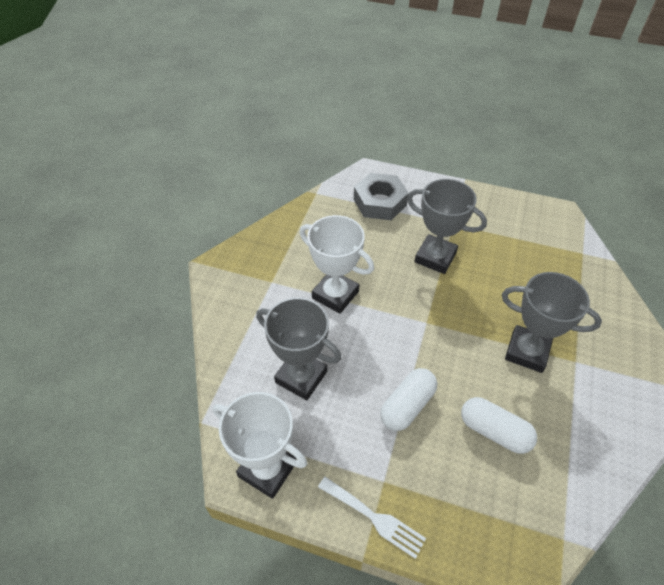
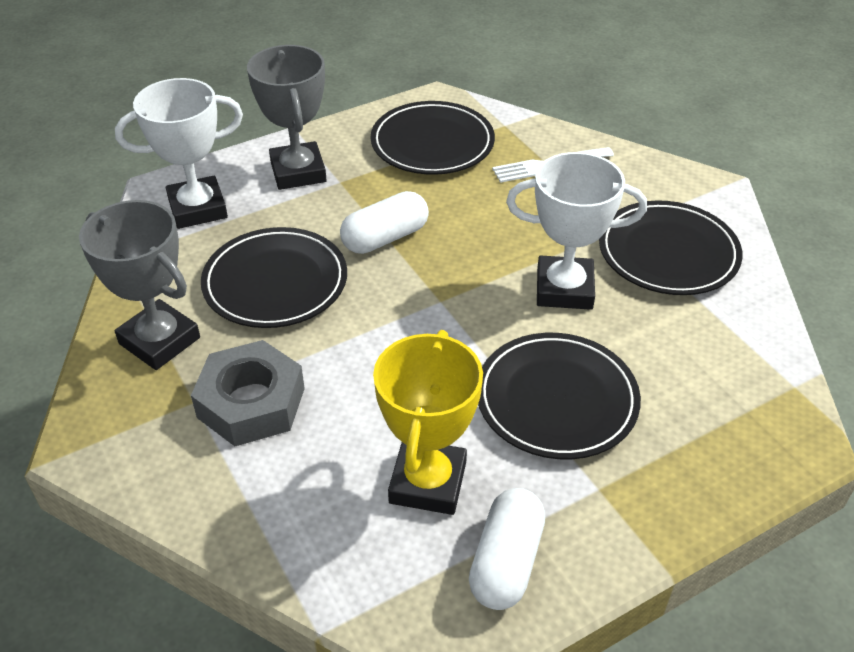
black plate: none = 0 -> [201,227,347,328] [371,101,495,175] [478,333,641,459] [599,200,743,295] = 4
grey trophy: [256,297,342,400] [407,179,487,274] [502,272,602,373] = 3 -> [79,200,200,370] [247,45,327,190] = 2
yellow trophy: none = 0 -> [373,330,483,515] = 1

